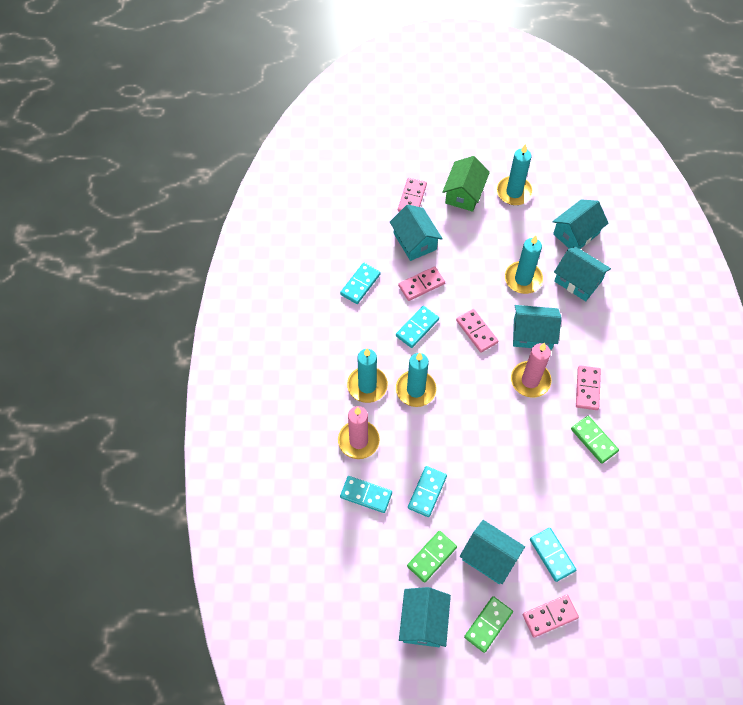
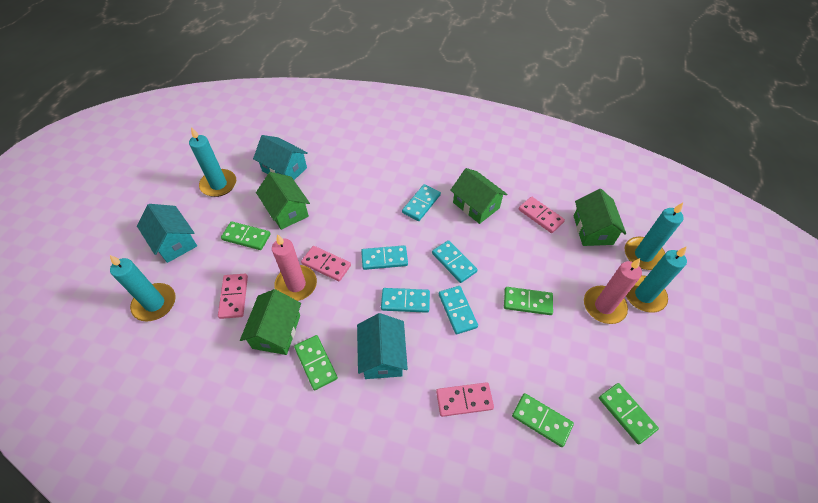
green domino: [407,531,457,583] [464,596,513,653] [571,416,619,464] = 3 -> [221,221,271,250] [294,335,338,391] [504,287,553,315] [512,393,574,447] [599,383,659,444] = 5
green house: [442,156,490,212] = 1 -> [240,289,301,355] [256,172,310,230] [450,168,507,224] [574,189,626,246] = 4
pink domino: [398,178,427,212] [398,266,445,301] [456,309,498,352] [523,595,579,638] [576,365,601,410] = 5 -> [218,274,248,319] [301,246,351,282] [436,382,494,417] [519,197,565,233] = 4
turquoise house: [390,204,443,261] [399,587,451,647] [460,520,525,584] [513,305,562,350] [552,199,609,249] [554,246,611,301] = 6 -> [137,204,197,263] [253,135,308,180] [357,313,408,379] = 3

